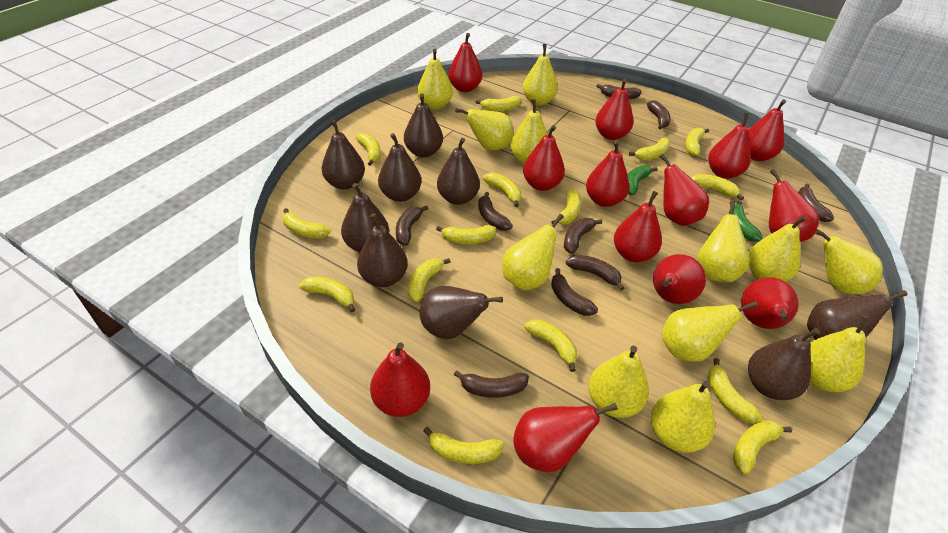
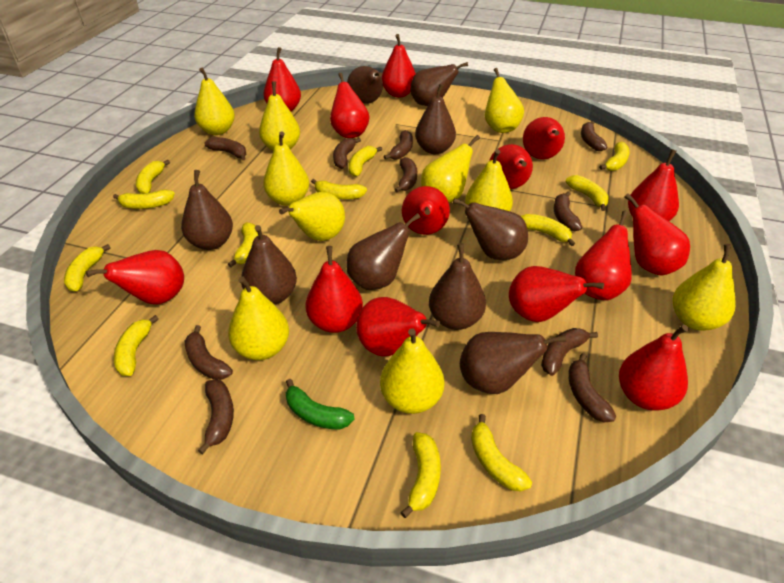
brown banana: [396,205,429,246] [454,370,529,398] [478,192,513,231] [551,268,598,316] [564,218,602,254] [566,255,624,290] [596,84,642,99] [647,100,671,129] [798,184,834,222] = 9 -> [185,325,233,380] [198,379,234,454] [205,137,246,161] [333,138,361,169] [384,130,413,160] [394,157,417,192] [541,328,598,376] [554,191,582,231] [568,353,616,422] [581,121,607,151] = 10
green banana: [628,165,658,195] [729,201,763,242] = 2 -> [286,379,355,430] = 1
red pear: [370,342,430,417] [448,33,482,92] [513,403,618,472] [523,125,565,191] [586,140,629,207] [595,79,634,140] [614,191,662,262] [653,254,706,304] [660,154,709,226] [708,113,751,179] [741,277,799,329] [749,99,786,161] [769,169,819,242] = 13 -> [86,250,184,305] [264,47,301,111] [305,246,363,333] [330,73,369,138] [356,297,440,356] [381,34,416,98] [402,186,450,235] [489,144,533,189] [509,266,604,322] [523,117,565,159] [575,211,632,300] [619,324,689,411] [624,193,690,276] [628,149,679,221] = 14
yellow banana: [282,208,331,238] [299,277,355,313] [355,133,381,166] [408,258,450,302] [423,427,504,464] [436,225,496,244] [476,96,521,111] [483,172,522,207] [524,319,577,372] [551,189,581,224] [629,138,670,160] [685,128,709,156] [691,174,744,200] [708,358,763,424] [733,420,792,474] = 15 -> [64,244,111,292] [113,189,175,209] [114,315,159,376] [136,160,170,194] [228,222,258,267] [311,179,367,199] [349,146,382,177] [400,432,441,518] [471,414,532,491] [521,214,575,246] [565,175,609,211] [599,142,630,171] = 12
yellow pear: [417,49,453,110] [455,108,514,151] [502,214,564,291] [510,99,548,164] [523,44,558,105] [589,346,649,418] [651,381,715,453] [662,301,758,362] [697,201,750,282] [749,216,807,282] [810,315,869,392] [815,229,883,294] = 12 -> [194,68,235,135] [228,276,289,360] [259,81,300,150] [263,131,309,206] [279,192,345,241] [380,328,445,414] [421,135,480,203] [465,149,513,211] [485,68,524,133] [672,244,736,331] = 10

